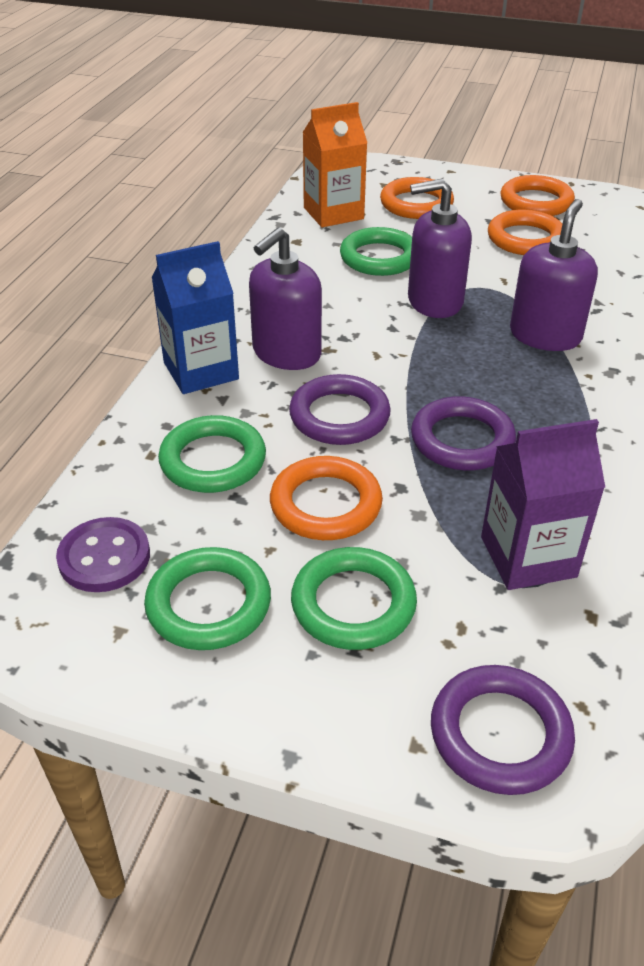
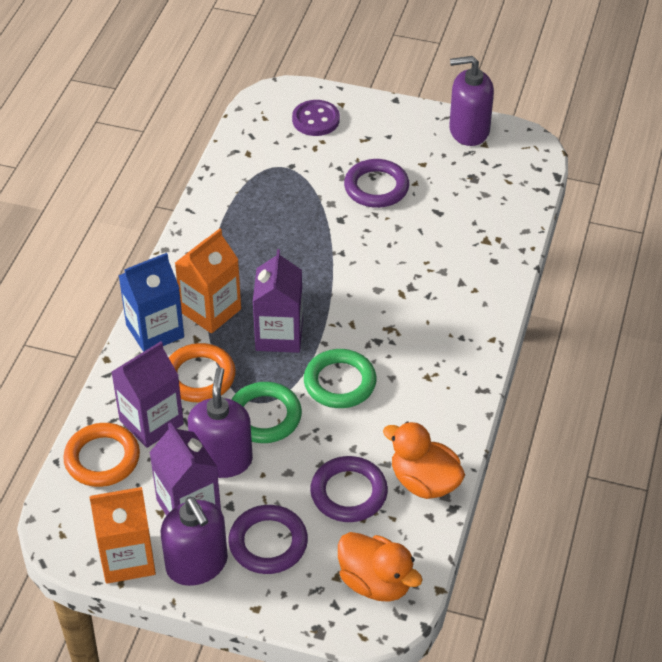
green ring: [144,547,271,650] [158,415,266,493] [291,547,417,650] [340,227,412,276] = 4 -> [231,382,302,443] [304,349,377,408] = 2
orange carton: [302,102,367,227] = 1 -> [90,487,156,584] [175,228,241,333] = 2
orange duck: none = 0 -> [338,532,423,602] [383,422,465,499] = 2
orange ring: [270,456,383,540] [380,177,454,219] [488,210,562,255] [500,175,575,216] = 4 -> [63,423,140,487] [169,343,236,402] = 2
purple carton: [481,419,605,590] = 1 -> [111,341,184,448] [149,422,221,516] [253,249,303,353] = 3

